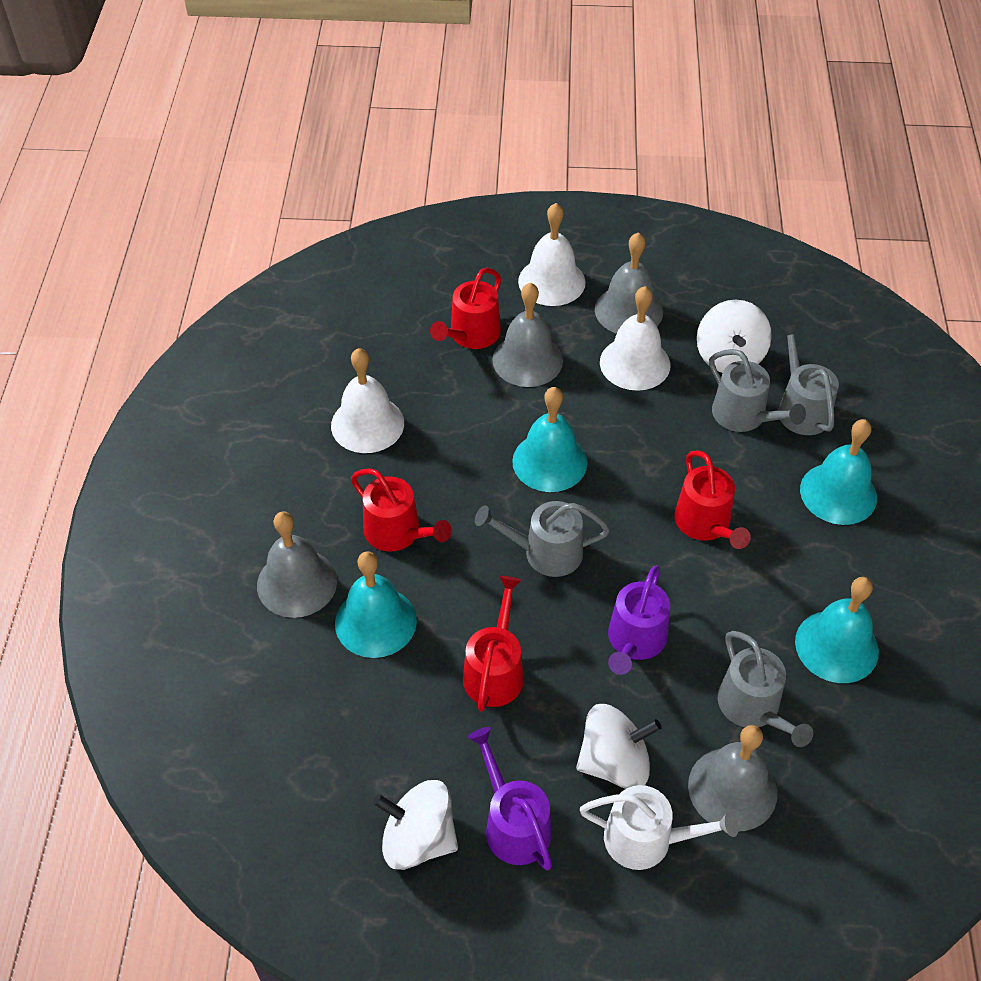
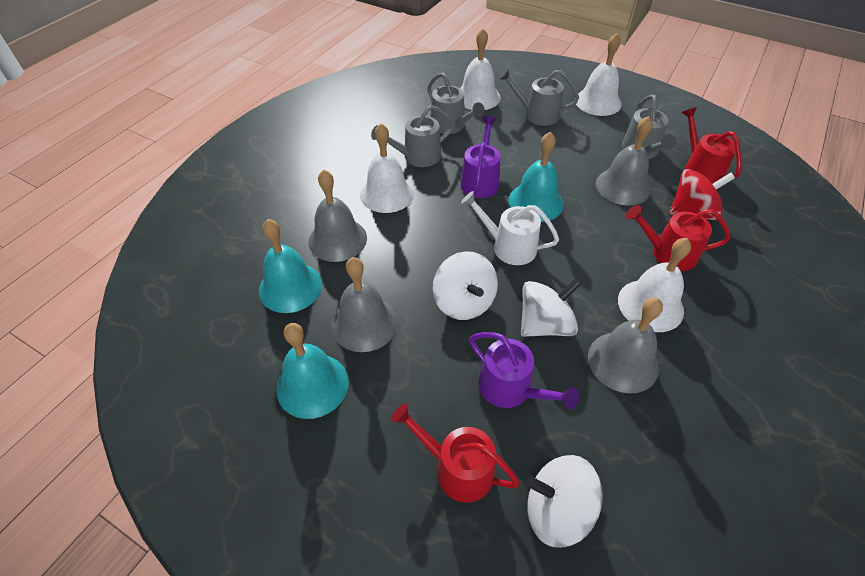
red spinning top: none = 0 -> [670,169,735,220] = 1
red watering can: [351,468,452,552] [430,268,501,349] [463,576,524,712] [674,450,751,549] = 4 -> [391,404,520,503] [626,205,730,271] [682,107,742,184] = 3
turquoise bell: [335,552,417,658] [512,387,587,492] [795,577,879,683] [800,419,877,525] = 4 -> [259,219,322,313] [276,323,349,419] [508,132,564,222] = 3
white bell: [331,348,404,453] [518,203,586,306] [600,286,670,391] = 3 -> [360,123,414,213] [460,28,501,110] [576,33,622,116] [618,238,691,332] = 4

